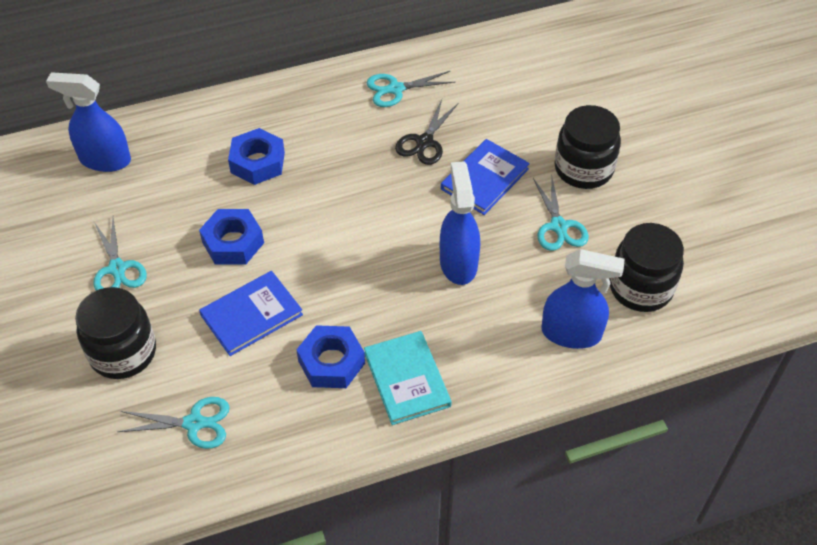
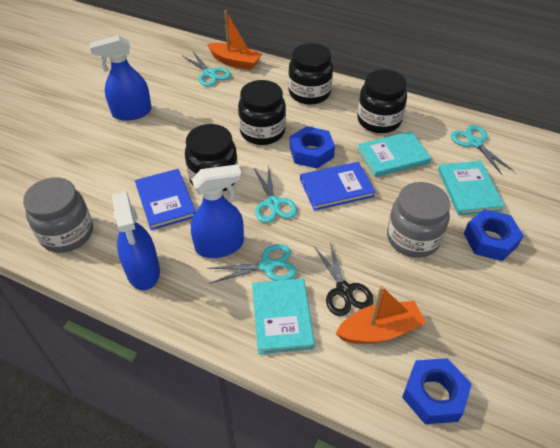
black jar: [75,287,156,379] [555,105,621,189] [609,223,684,312] = 3 -> [185,124,238,191] [238,80,286,145] [288,43,333,105] [357,69,407,133] = 4
grey jar: none = 0 -> [23,177,93,253] [387,182,450,258] = 2
orange boat: none = 0 -> [207,11,262,70] [336,286,426,344] = 2
turquoise book: [364,331,452,425] = 1 -> [252,278,315,354] [357,131,431,177] [438,161,505,216] = 3

